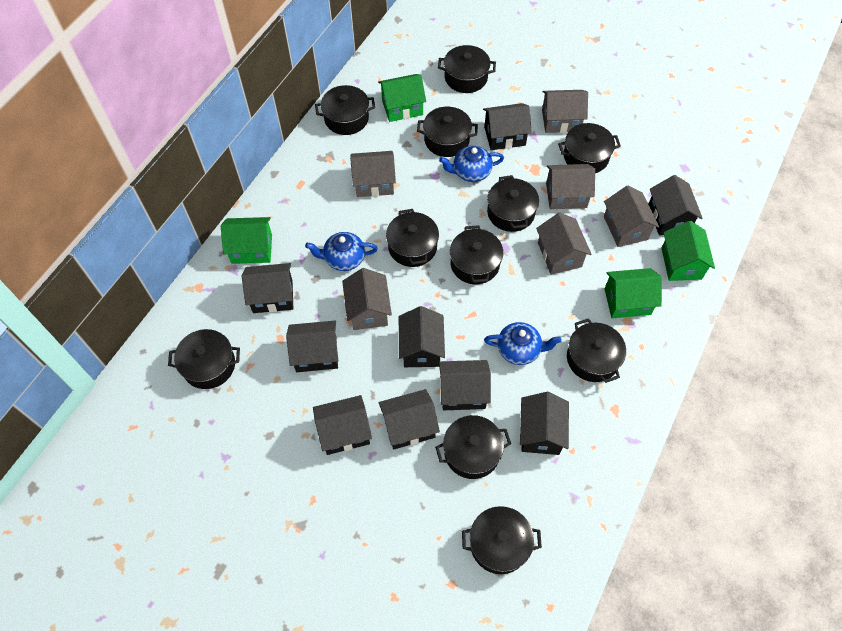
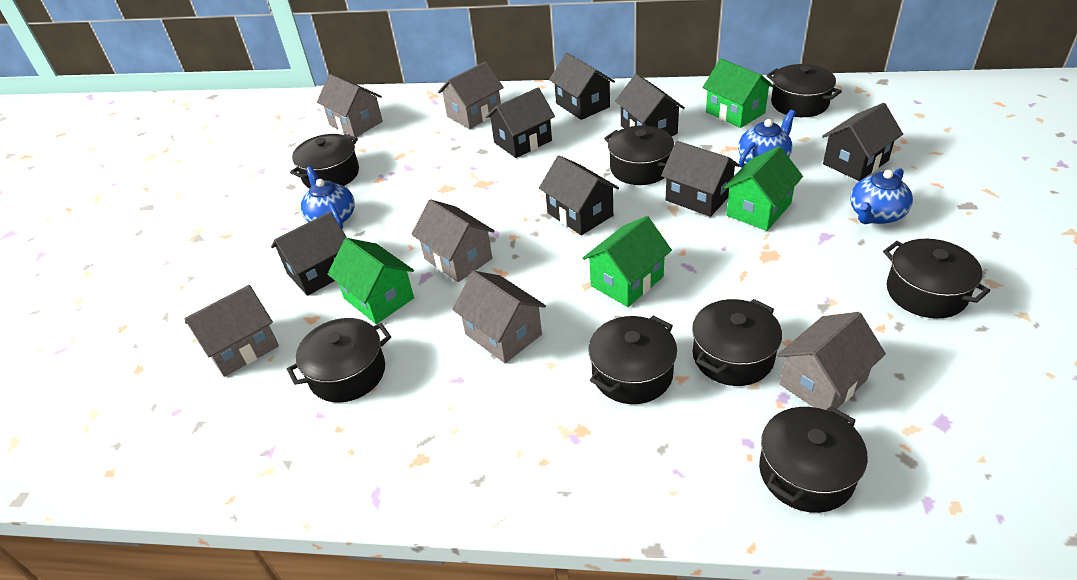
black house: [242,263,293,313] [286,321,338,372] [313,395,372,455] [379,389,440,450] [399,306,445,367] [439,360,491,410] [483,103,532,150] [520,392,569,455] [648,175,703,236] = 9 -> [271,212,347,296] [486,88,555,158] [539,155,619,235] [549,53,615,120] [615,74,685,136] [661,141,740,217] [822,103,903,181] = 7
black pot: [168,329,240,389] [315,85,375,135] [386,209,439,267] [417,107,478,157] [435,415,511,479] [438,45,496,93] [450,225,503,284] [462,506,542,574] [487,175,539,232] [558,123,621,173] [567,318,626,383] = 11 -> [287,318,391,403] [290,134,359,188] [588,315,677,404] [604,125,674,185] [692,299,782,386] [759,406,868,513] [766,64,842,117] [883,239,990,318] = 8

